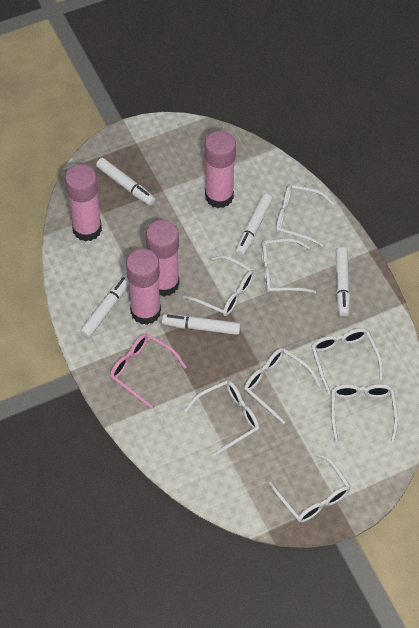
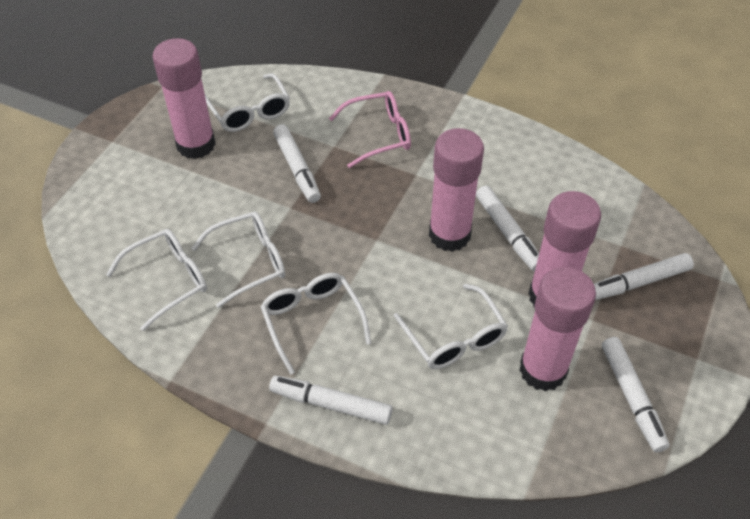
white glasses: [183,256,254,316] [184,381,259,457] [244,348,320,424] [261,239,316,293] [268,453,350,523] [276,185,335,246] [311,328,383,394] [331,384,398,442] = 8 -> [106,229,207,331] [191,211,285,308] [205,73,290,132] [261,273,371,375] [394,284,508,369] = 5

